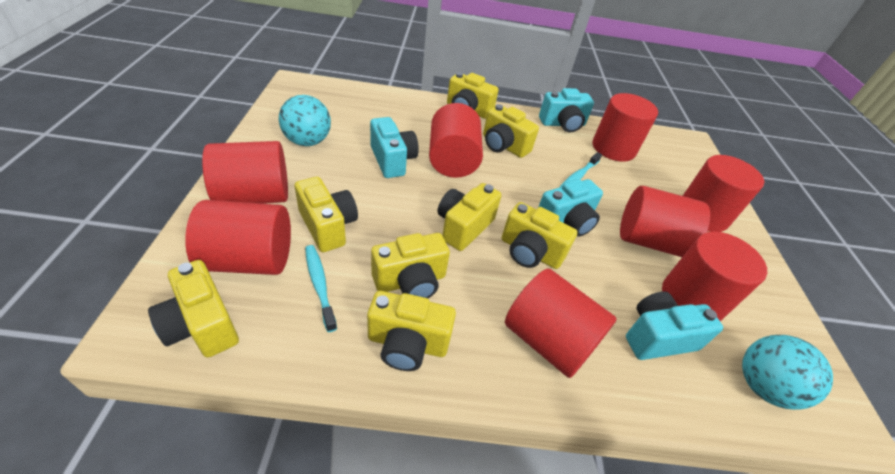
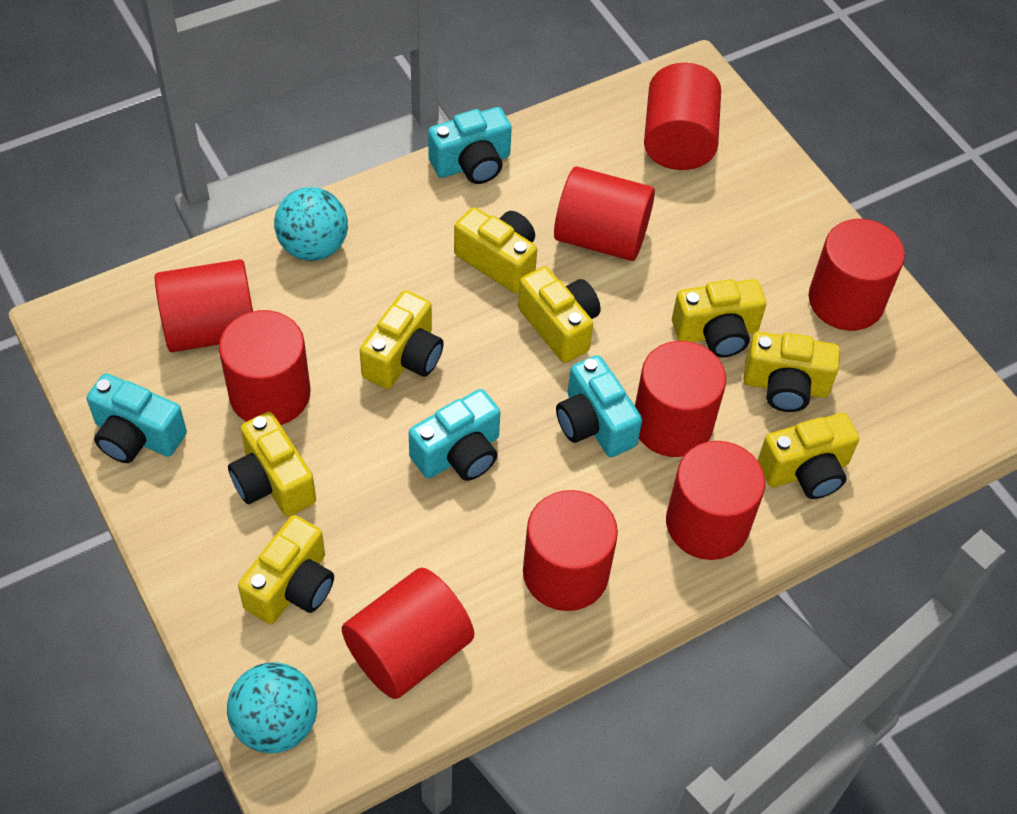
red cylinder: [185,200,291,275] [202,141,288,204] [429,103,483,178] [505,269,617,378] [592,93,658,162] [620,186,710,257] [662,231,767,321] [683,155,764,232] = 8 -> [155,259,253,352] [219,310,311,425] [341,568,474,699] [523,490,618,611] [554,166,655,261] [635,341,726,457] [644,63,721,170] [666,441,765,560] [808,219,905,331] = 9
turquoise toothbrush: [305,245,337,332] [560,152,602,187] = 2 -> none = 0

